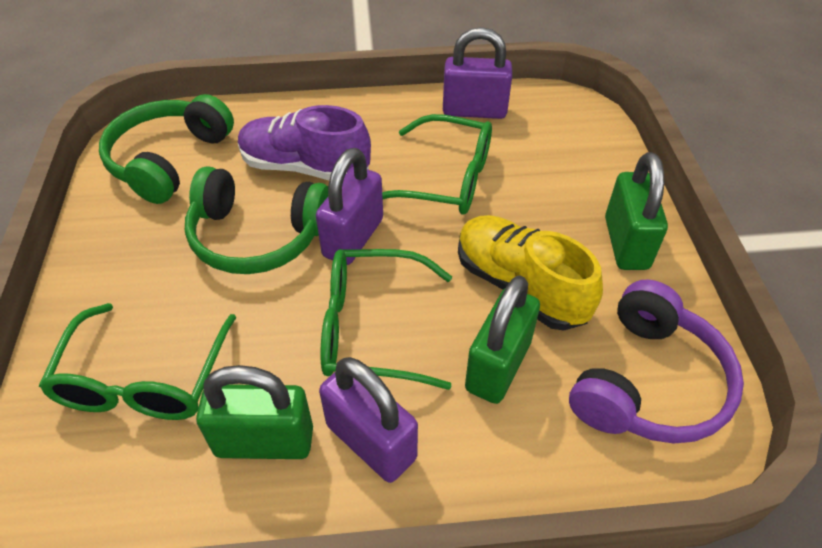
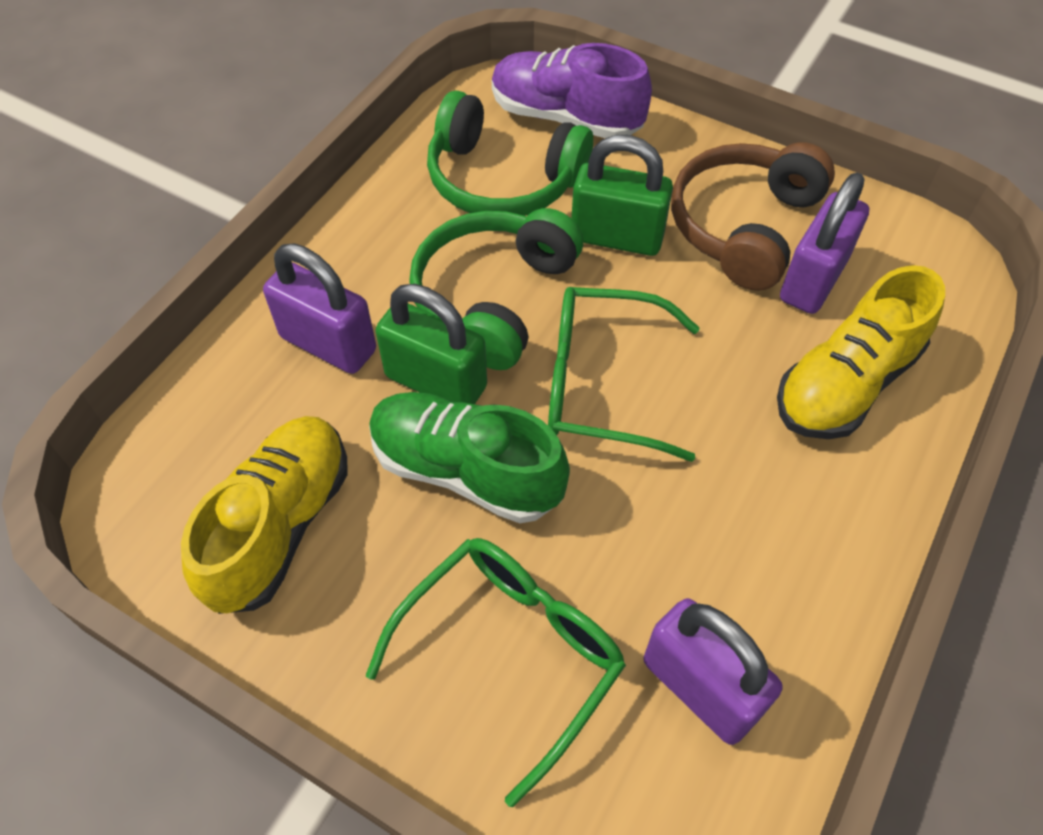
brown headphones: none = 0 -> [671,142,835,291] = 1
green glasses: [39,303,236,420] [320,249,452,390] [382,114,492,215] = 3 -> [366,538,626,807] [548,287,700,462] = 2
green padlock: [196,365,313,459] [465,275,540,404] [605,152,668,270] = 3 -> [375,284,487,404] [571,135,673,256] = 2
green shoe: none = 0 -> [369,392,570,523] = 1
purple headphones: [569,280,744,444] = 1 -> none = 0
yellow shoe: [458,215,603,330] = 1 -> [181,416,348,614] [777,265,945,439] = 2

